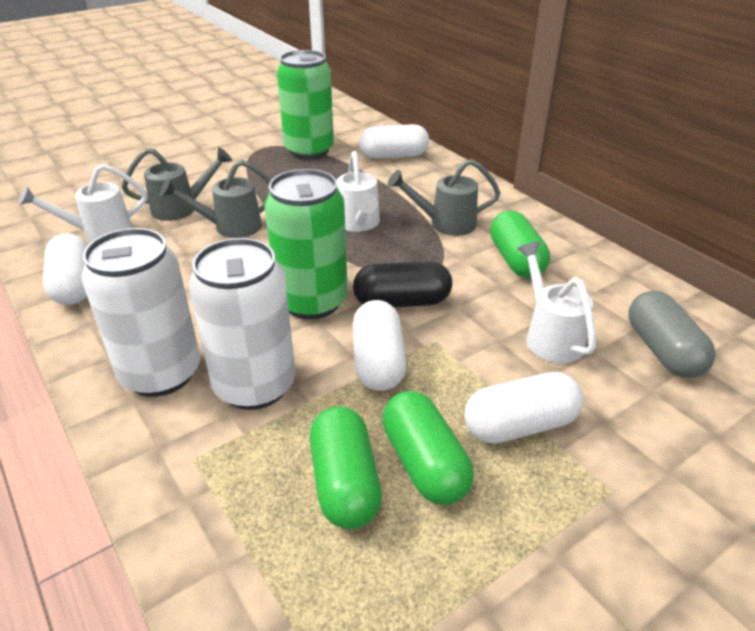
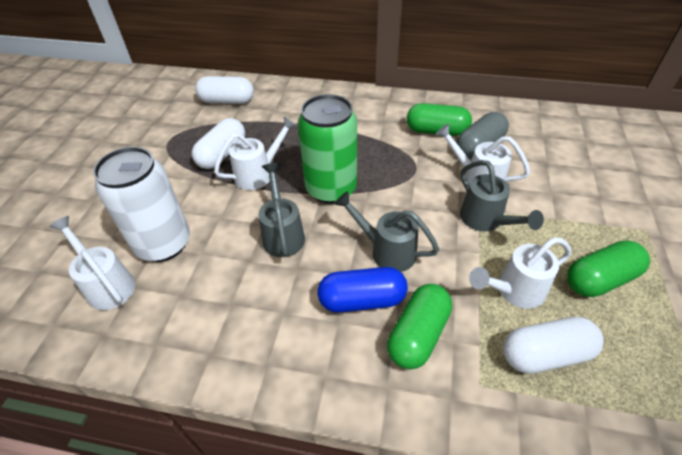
black capsule: [353,261,452,308] = 1 -> none = 0
blue capsule: none = 0 -> [317,267,408,313] = 1
green can: [264,169,348,320] [277,50,334,159] = 2 -> [298,94,357,204] = 1
white can: [81,228,200,397] [189,238,295,410] = 2 -> [93,147,190,262] = 1
white capsule: [43,233,88,305] [353,300,406,391] [359,124,429,159] [464,372,584,444] = 4 -> [192,118,245,169] [195,76,254,104] [503,317,604,374] = 3
white watering can: [18,164,147,242] [337,151,380,232] [517,242,596,363] = 3 -> [49,216,135,310] [214,116,297,190] [435,124,530,185] [469,237,571,309] = 4

